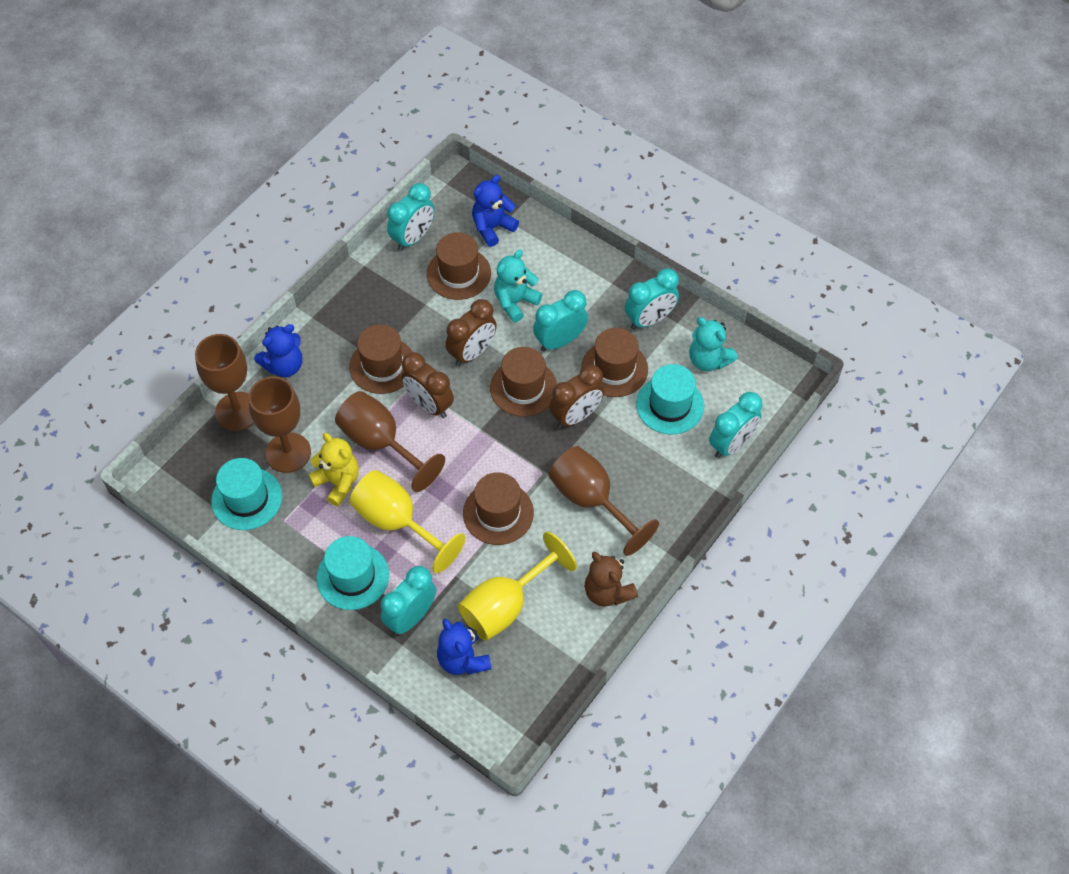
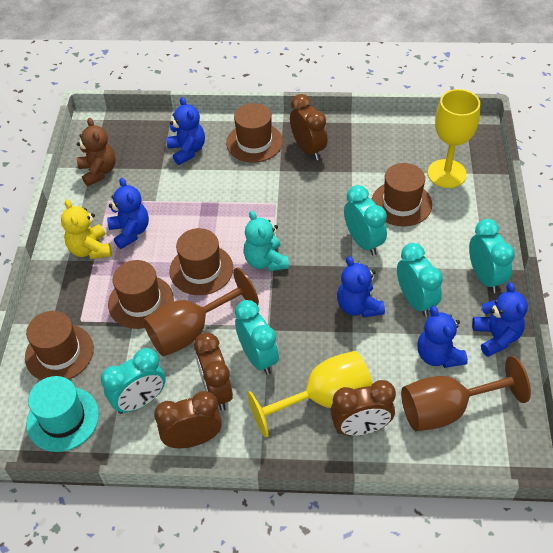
blue teddy bear: [254,324,302,377] [437,619,492,675] [472,175,519,247] = 3 -> [107,178,149,249] [166,97,205,165] [337,256,385,318] [417,306,468,368] [472,282,528,357] = 5
brown clock: [401,352,454,418] [445,299,497,366] [549,365,604,428] = 3 -> [154,391,222,448] [194,332,233,411] [290,94,327,160] [330,380,396,436] = 4
brown goblet: [195,334,254,431] [248,376,311,473] [335,391,445,492] [549,446,659,556] = 4 -> [143,268,259,356] [401,356,531,431] = 2
turquoise hat: [211,458,282,530] [316,536,389,610] [636,364,704,435] = 3 -> [26,376,99,452] = 1
turquoise teddy bear: [494,250,543,322] [689,317,738,371] = 2 -> [243,211,289,271] = 1

